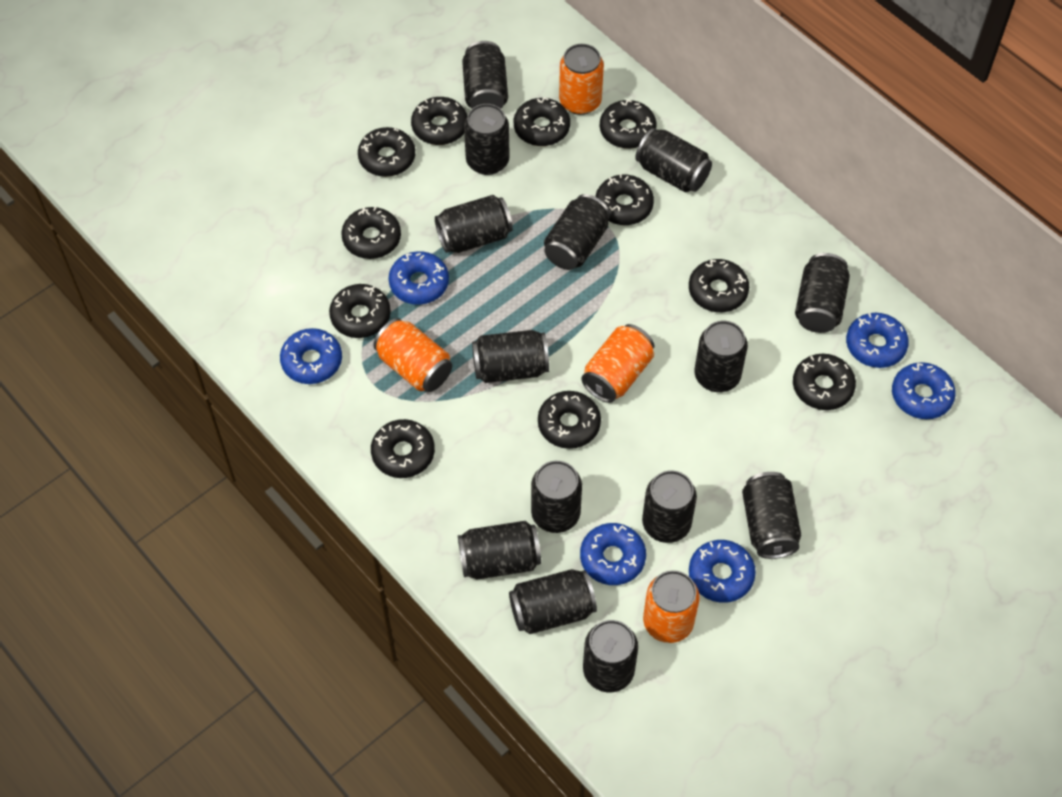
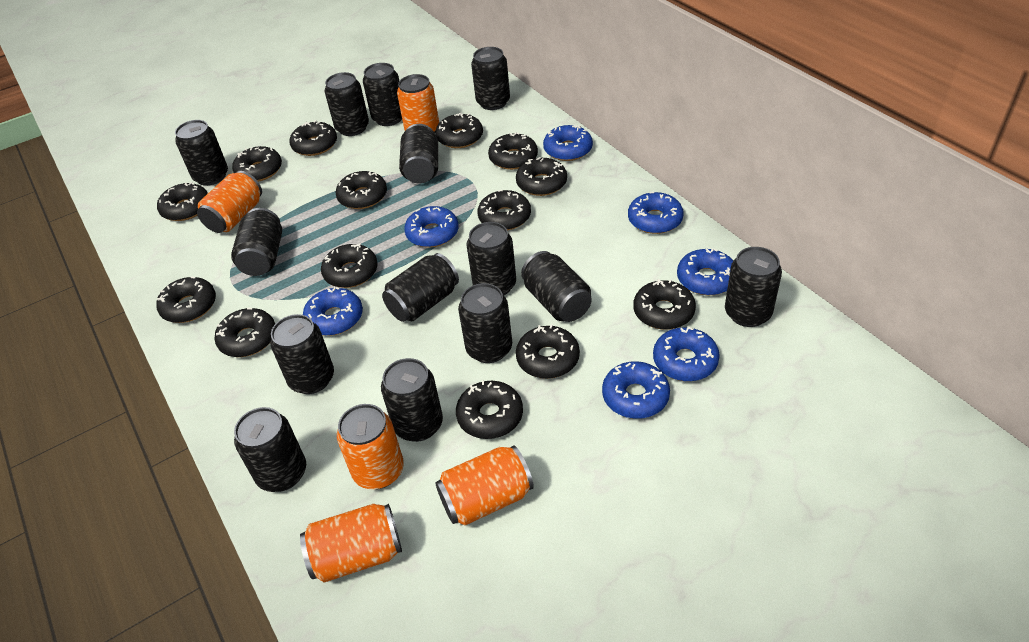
black donut: [329,284,391,338] [341,207,401,259] [358,127,415,177] [371,419,435,478] [411,97,467,145] [514,97,570,146] [538,391,601,449] [595,174,654,225] [600,99,657,149] [689,259,749,312] [793,354,856,410] = 11 -> [156,276,216,323] [157,182,208,221] [214,308,275,357] [232,146,282,182] [289,120,337,156] [321,243,378,288] [335,171,387,209] [435,112,483,148] [456,380,523,439] [477,190,531,231] [488,132,538,170] [516,157,567,196] [516,324,580,379] [633,279,696,330] = 14
blue donut: [280,328,342,384] [389,251,449,305] [580,523,646,585] [689,540,756,603] [846,313,909,368] [892,362,955,419] = 6 -> [303,287,363,336] [404,206,459,248] [543,125,593,161] [602,361,670,419] [628,192,684,234] [653,327,720,381] [677,248,733,295] = 7
orange can: [373,318,452,392] [559,44,604,115] [581,324,654,403] [643,570,699,643] = 4 -> [197,171,262,233] [300,504,402,582] [337,404,404,489] [397,74,439,133] [435,445,534,526] = 5

